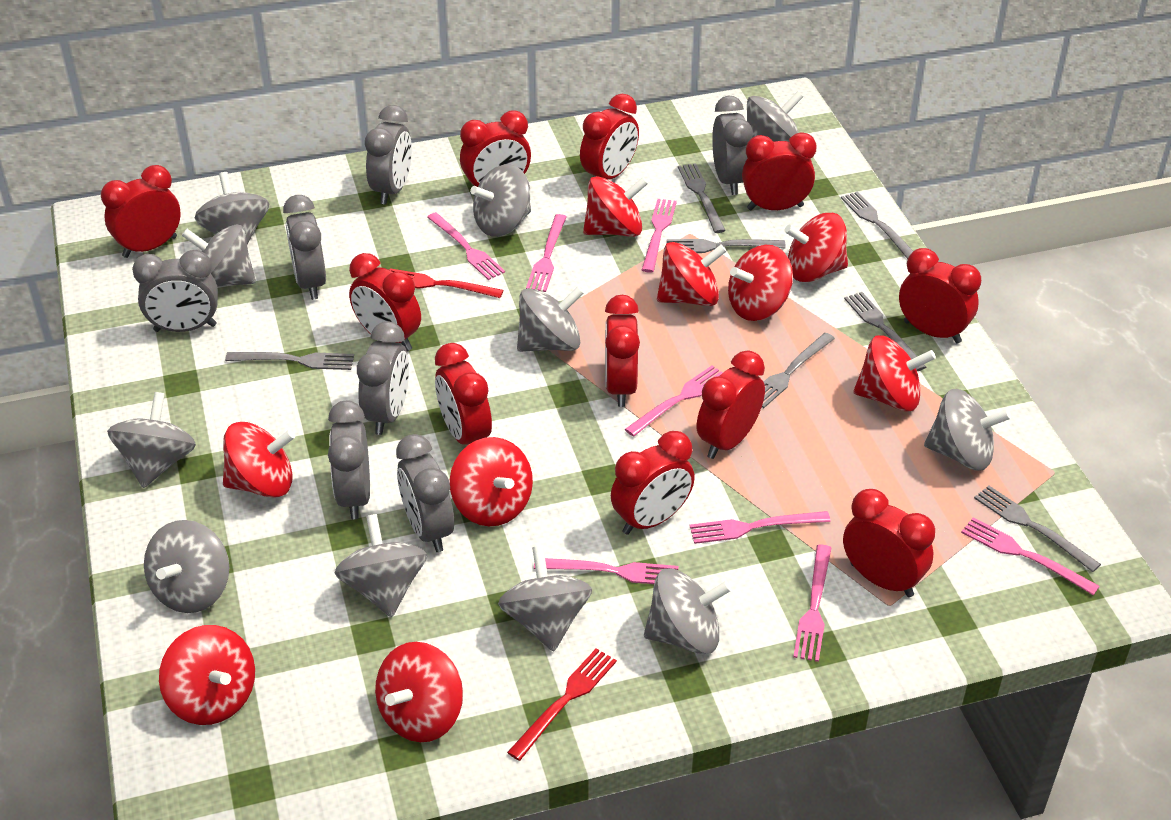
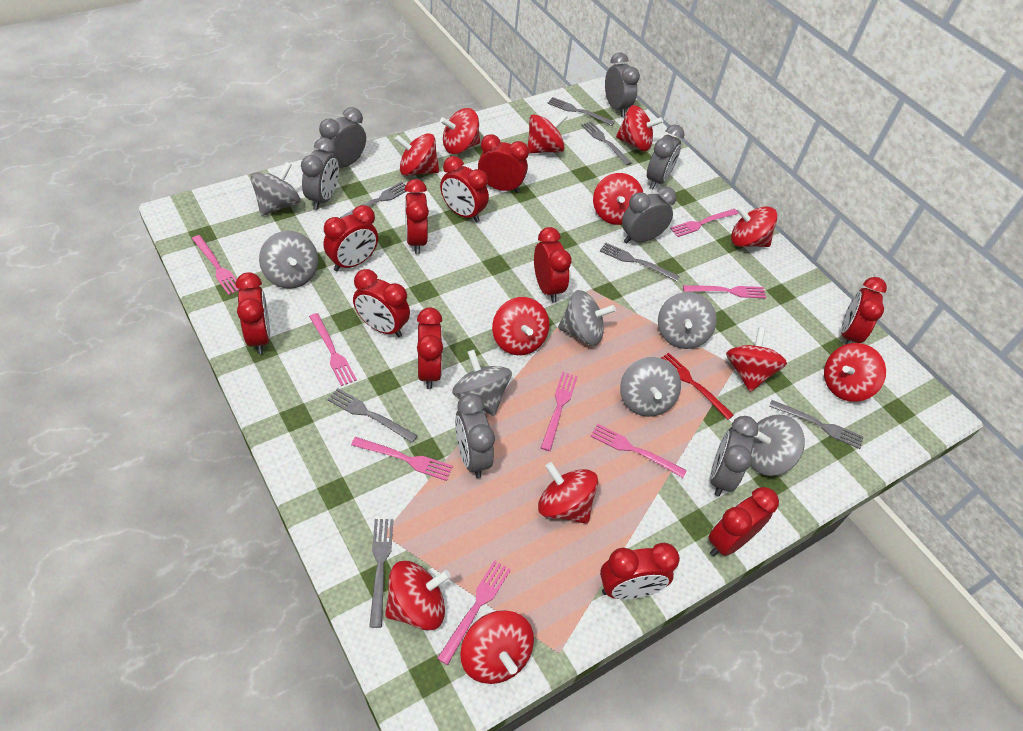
grey spinning top: [107,392,196,488] [144,520,229,613] [182,224,256,287] [194,172,269,244] [335,514,427,617] [470,164,531,237] [498,546,592,652] [517,286,584,352] [644,569,732,654] [747,91,803,142] [924,389,1011,471] = 11 -> [250,162,300,216] [259,231,318,289] [452,350,512,416] [558,290,616,346] [620,357,681,417] [658,292,717,349] [750,415,805,476] = 7
red fork: [390,268,503,298] [507,648,617,761] = 2 -> [661,353,734,420] = 1
red spinning top: [159,625,255,725] [223,422,295,498] [375,642,463,742] [450,437,533,526] [583,176,648,237] [657,242,727,306] [728,245,793,321] [784,213,848,282] [853,335,936,412] = 9 -> [385,561,451,631] [395,133,439,176] [440,108,480,154] [460,610,534,684] [492,297,549,355] [528,113,567,154] [538,462,598,524] [593,173,643,225] [616,105,663,151] [726,327,787,392] [731,206,778,247] [824,343,886,402] = 12

